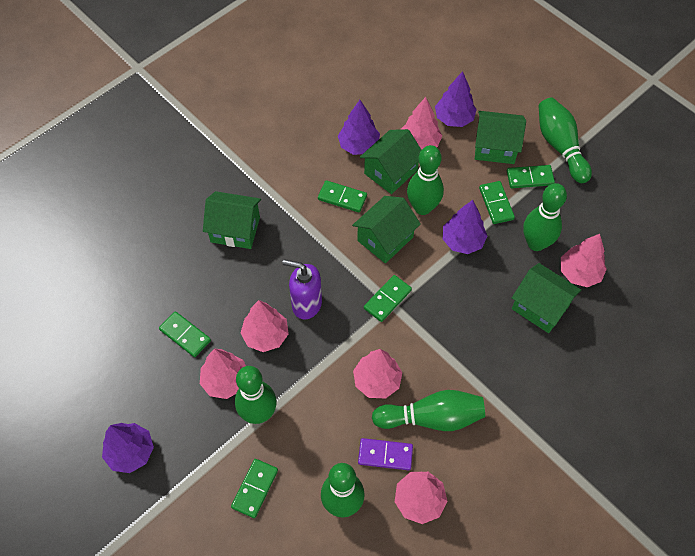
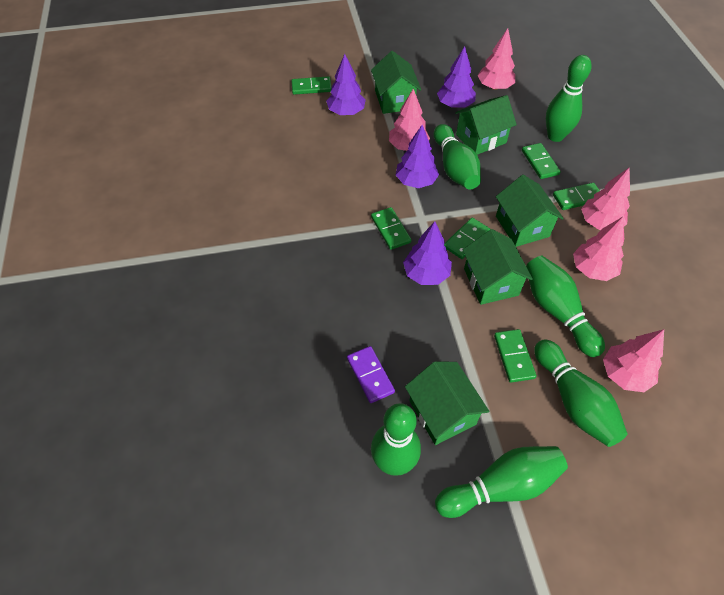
pink tree: [200,349,246,399] [241,300,289,352] [353,349,402,398] [395,471,447,524] [401,97,442,150] [561,234,607,287] = 6 -> [389,89,430,151] [478,28,515,90] [573,217,624,281] [581,167,630,230] [603,329,664,392] = 5
purple soap dispenser: [282,259,322,320] = 1 -> none = 0

